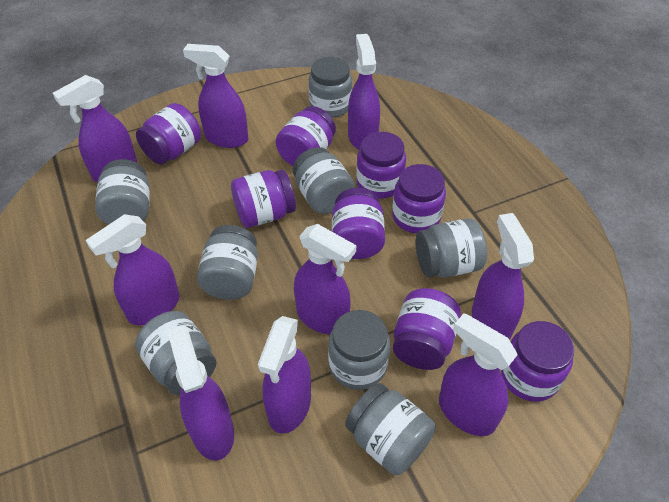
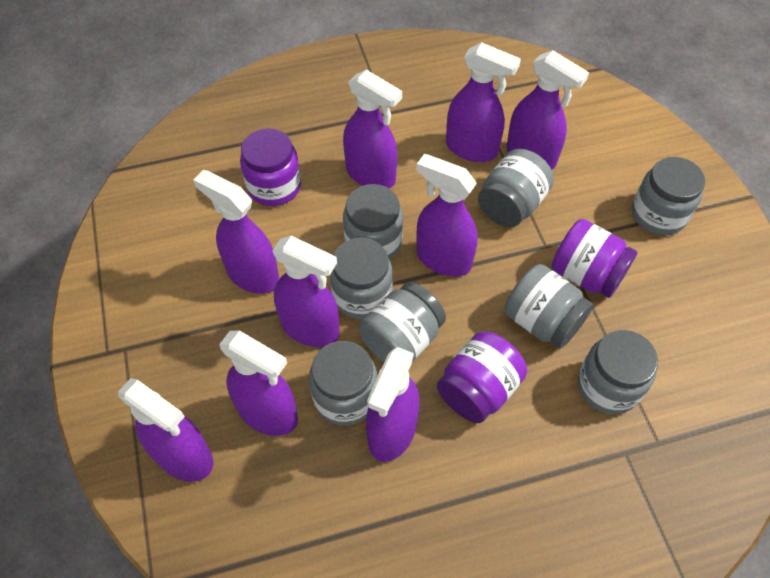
purple jar: [136,103,201,165] [231,169,296,228] [275,106,336,166] [332,188,385,259] [356,132,406,198] [392,164,446,233] [393,288,461,370] [501,321,574,402] = 8 -> [240,128,301,206] [437,332,527,423] [551,219,637,298] = 3

